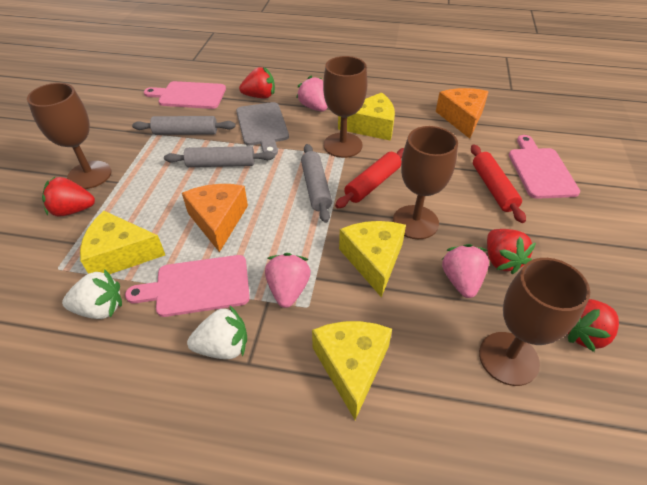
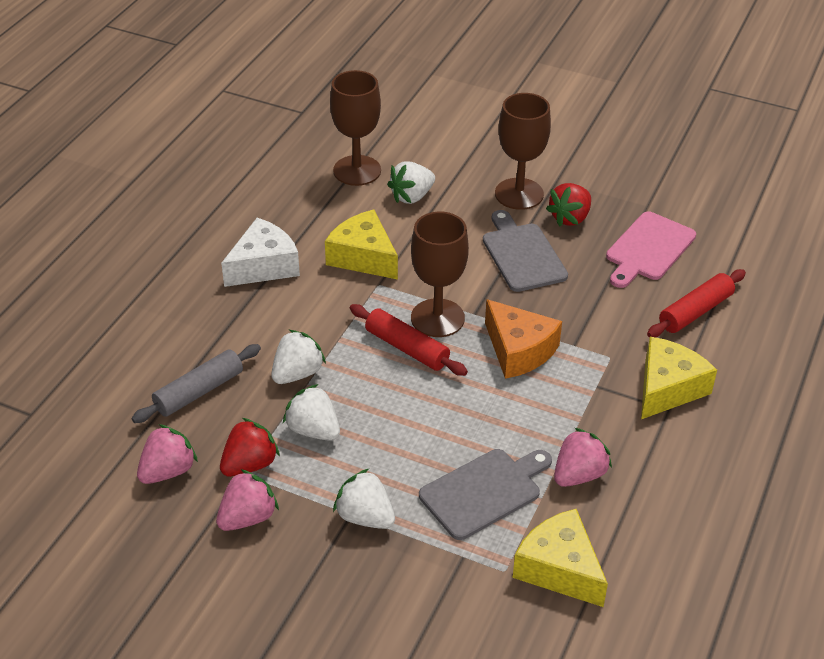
brown goblet: [27,83,111,189] [323,56,368,158] [393,126,458,239] [479,258,590,386] = 4 -> [330,70,381,186] [411,212,469,337] [495,93,551,210] = 3
grey cutting board: [236,102,289,156] = 1 -> [419,449,552,540] [483,210,568,292] = 2
grey rolling pin: [132,116,236,135] [164,146,275,167] [301,144,332,223] = 3 -> [131,344,261,423] = 1
orange cheese: [182,184,248,253] [436,88,489,139] = 2 -> [485,299,562,379] = 1
pink cutting board: [125,255,250,317] [144,81,226,109] [509,135,580,199] = 3 -> [606,211,696,288] = 1
red strawberry: [42,177,95,217] [239,67,275,99] [487,229,536,274] [568,299,619,352] = 4 -> [220,418,280,477] [546,183,591,227] = 2
white cheese: none = 0 -> [221,218,300,287] = 1
white strawberry: [62,269,122,319] [187,306,247,359] = 2 -> [271,330,326,384] [283,384,340,441] [333,469,395,529] [387,161,435,204] = 4
yellow cheese: [80,211,165,274] [312,321,392,420] [338,92,395,141] [339,221,406,298] = 4 -> [325,210,398,280] [513,509,608,607] [641,337,717,419] = 3

